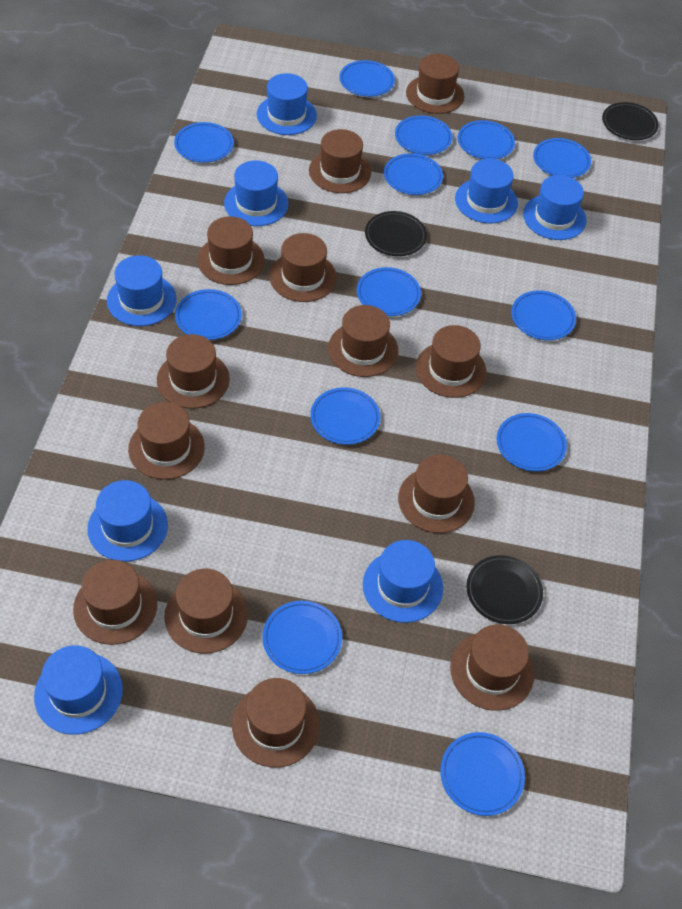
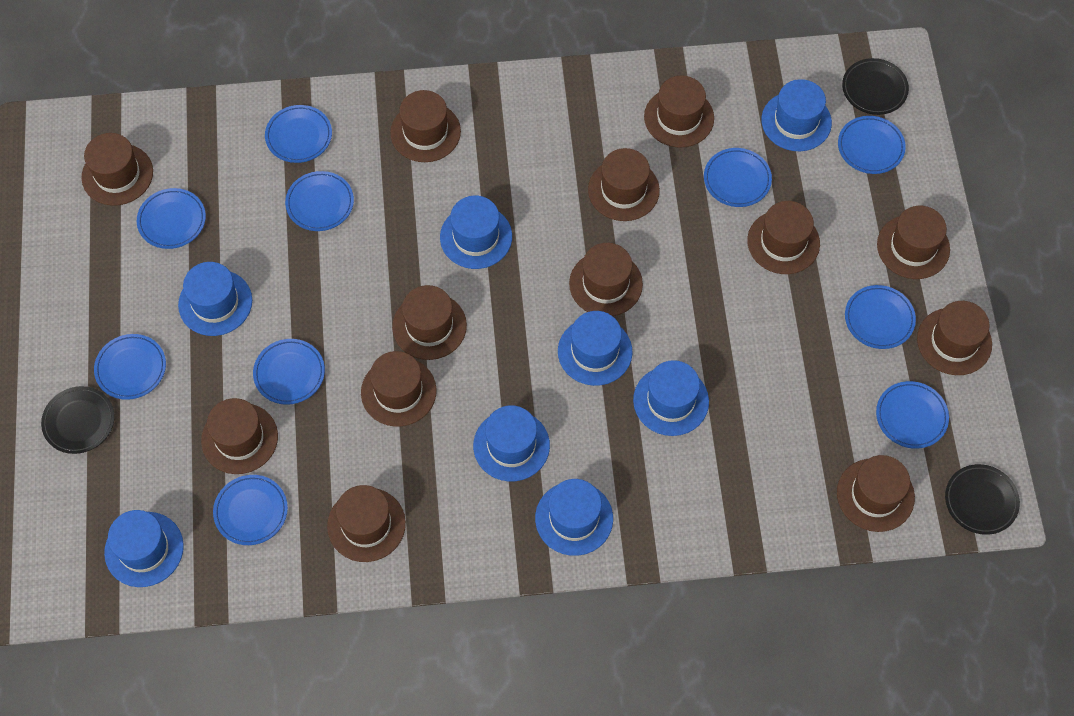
blue plate: [174,122,234,163] [175,289,242,340] [262,601,342,674] [310,387,380,445] [339,60,395,97] [357,267,421,316] [384,153,443,195] [395,115,453,155] [440,732,525,816] [458,120,515,159] [497,413,567,471] [511,290,576,340] [533,138,591,178] = 13 -> [94,334,166,400] [137,188,206,249] [213,475,288,545] [253,339,325,405] [265,105,332,163] [285,171,354,231] [704,148,772,207] [838,116,906,174] [845,285,916,349] [876,381,949,449] = 10

